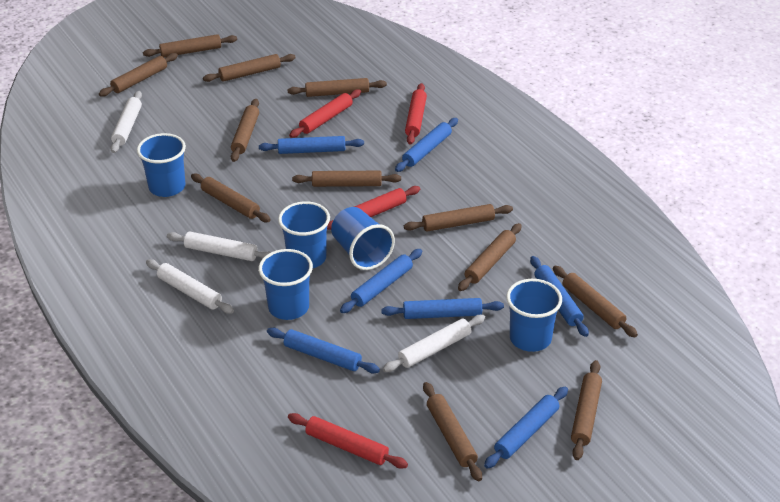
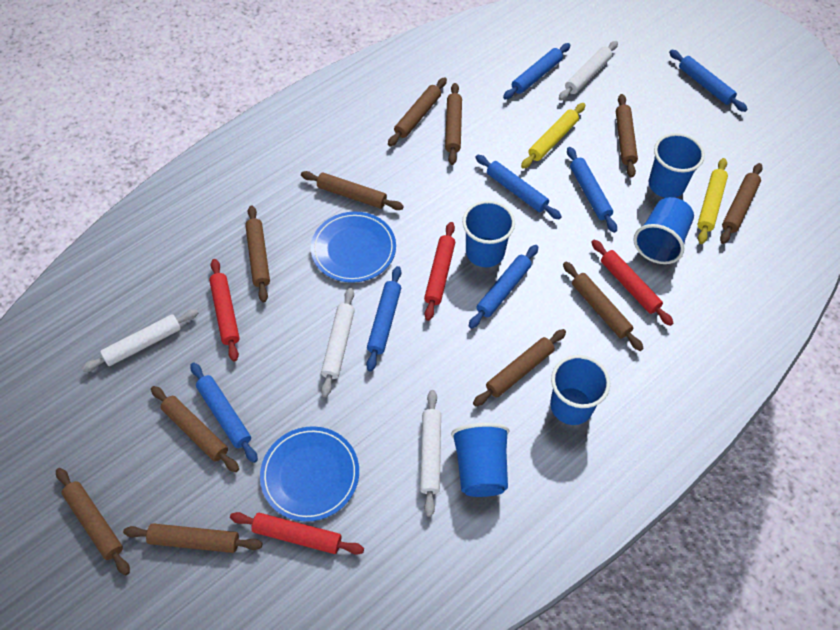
blue plate: none = 0 -> [260,426,359,522] [311,212,396,283] = 2
brown rolling pin: [99,53,178,97] [143,34,237,57] [191,173,271,222] [203,54,296,82] [231,99,259,162] [287,78,387,97] [292,171,401,187] [404,204,513,232] [423,382,482,481] [458,223,522,291] [553,266,638,337] [571,360,602,460] = 12 -> [56,468,130,575] [123,523,262,553] [151,386,239,472] [245,205,270,302] [301,171,404,210] [388,77,447,147] [445,83,462,165] [473,329,566,407] [563,262,644,351] [616,94,638,178] [720,163,763,244] = 11
yellow rolling pin: none = 0 -> [521,103,585,169] [697,158,728,244] = 2

